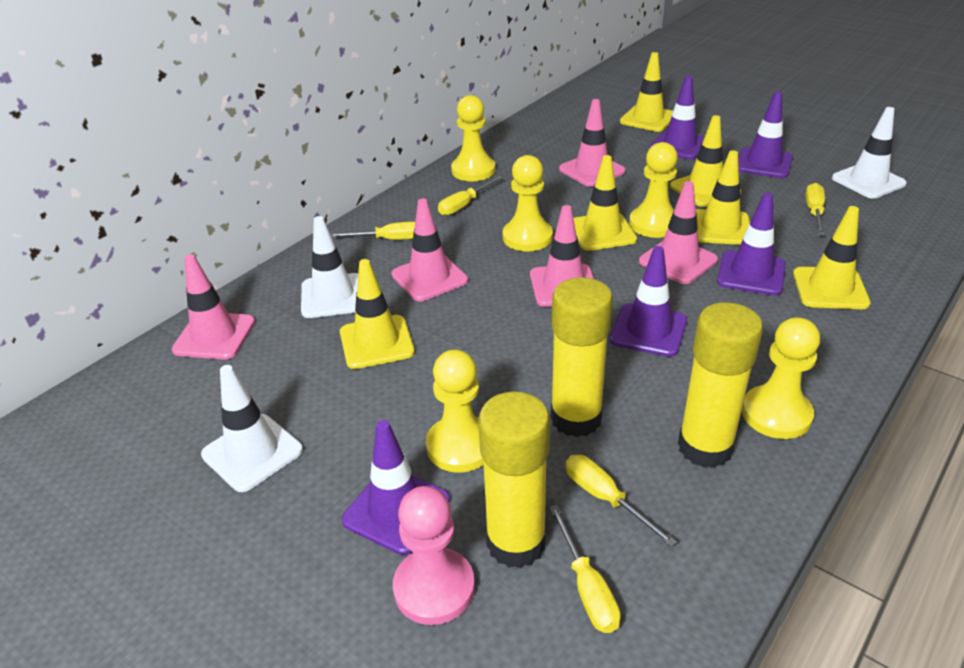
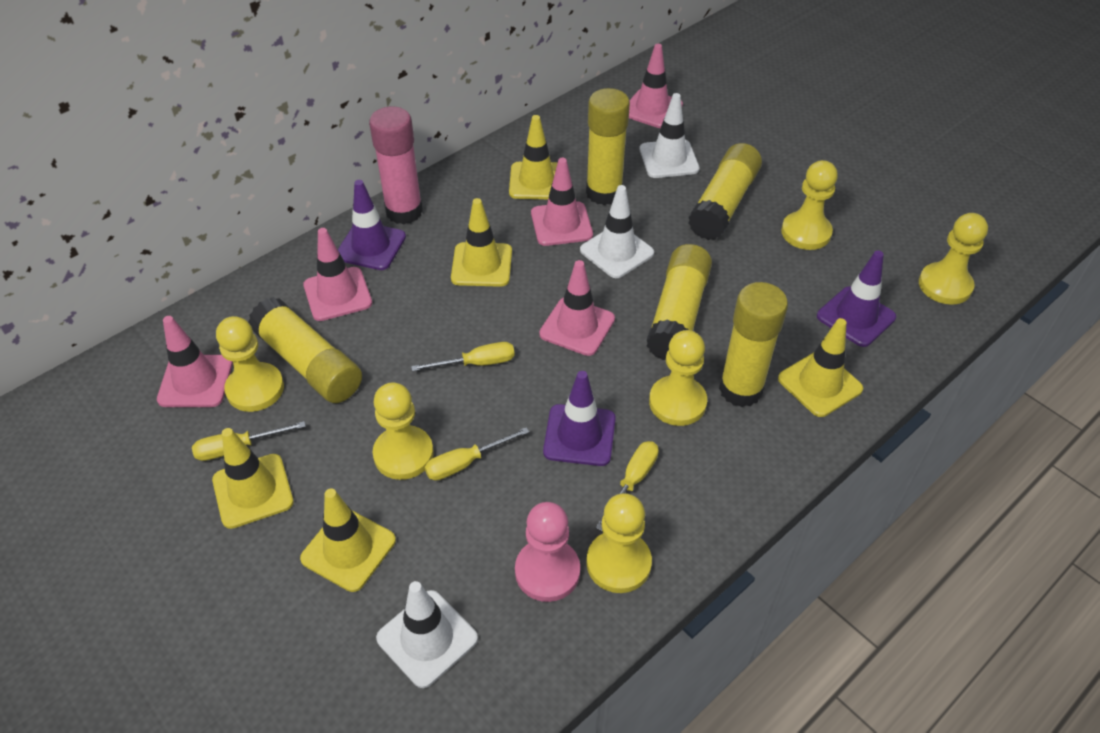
pink glue stick: none = 0 -> [369,106,423,224] = 1
purple traffic cone: [342,420,450,555] [610,246,687,357] [649,75,705,160] [717,192,786,295] [738,91,793,178] = 5 -> [338,180,406,270] [543,371,616,466] [817,250,896,347] = 3
yellow glue stick: [478,392,550,568] [550,277,613,437] [678,302,763,468] = 3 -> [248,297,362,403] [586,88,630,205] [647,244,712,360] [688,143,762,240] [719,282,788,407] = 5
yellow pawn: [426,349,484,473] [451,95,495,181] [503,155,553,251] [629,142,678,238] [742,317,820,439] = 5 -> [216,316,284,412] [373,383,434,480] [586,493,652,593] [649,330,707,426] [781,160,838,250] [919,213,988,304] = 6
yellow screwdriver: [330,222,415,240] [438,176,503,216] [549,505,621,633] [565,455,677,547] [805,183,825,235] = 5 -> [192,421,306,461] [411,342,515,371] [425,427,529,481] [596,441,659,531] = 4
yellow traffic cone: [340,259,415,369] [573,155,637,251] [620,52,673,132] [670,115,741,207] [696,150,750,245] [793,206,871,309] = 6 -> [212,428,294,529] [300,488,396,592] [451,198,512,287] [509,115,558,199] [778,318,863,417] = 5

